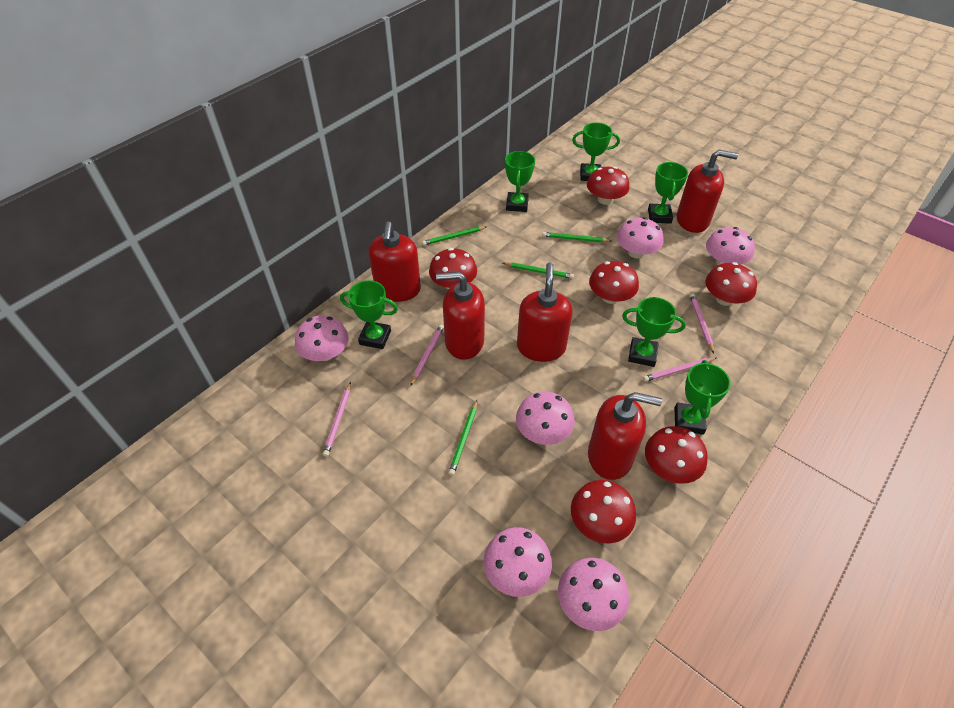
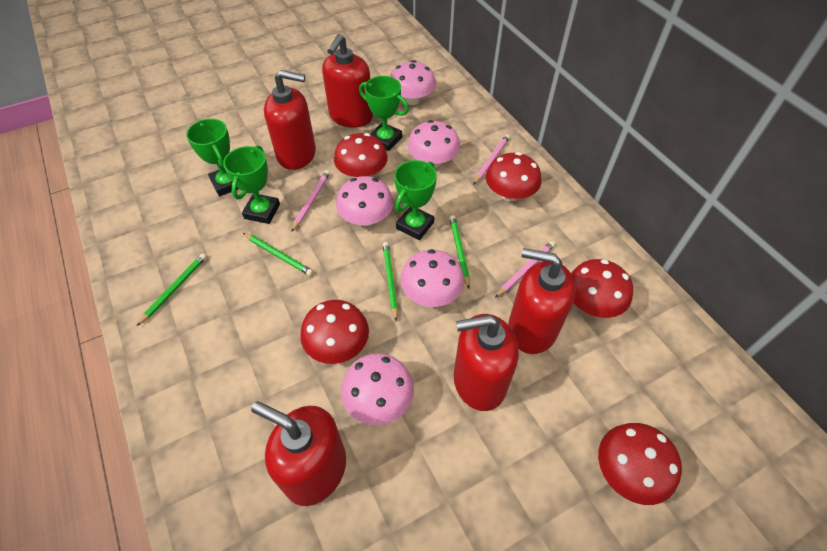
green trophy: [340,280,398,349] [505,151,535,212] [572,123,620,181] [622,297,686,367] [648,162,688,224] [675,360,731,435] = 6 -> [186,119,239,196] [223,145,280,224] [359,76,409,151] [394,160,437,240] = 4
pink mushroom: [295,315,349,361] [483,527,552,597] [516,391,575,445] [558,558,629,631] [617,217,663,259] [706,227,755,265] = 6 -> [336,176,394,226] [341,353,414,425] [390,60,436,105] [400,249,464,307] [408,120,460,168] = 5
pink pencil: [323,382,351,457] [410,325,444,386] [643,357,716,382] [690,293,714,353] = 4 -> [291,170,330,232] [473,134,510,185] [495,241,555,298] = 3
red mushroom: [429,248,477,289] [571,480,636,544] [587,166,630,205] [589,261,639,304] [645,426,708,484] [705,262,757,306] = 6 -> [300,300,369,364] [334,133,388,178] [486,152,541,201] [571,259,633,318] [598,423,682,505] = 5

